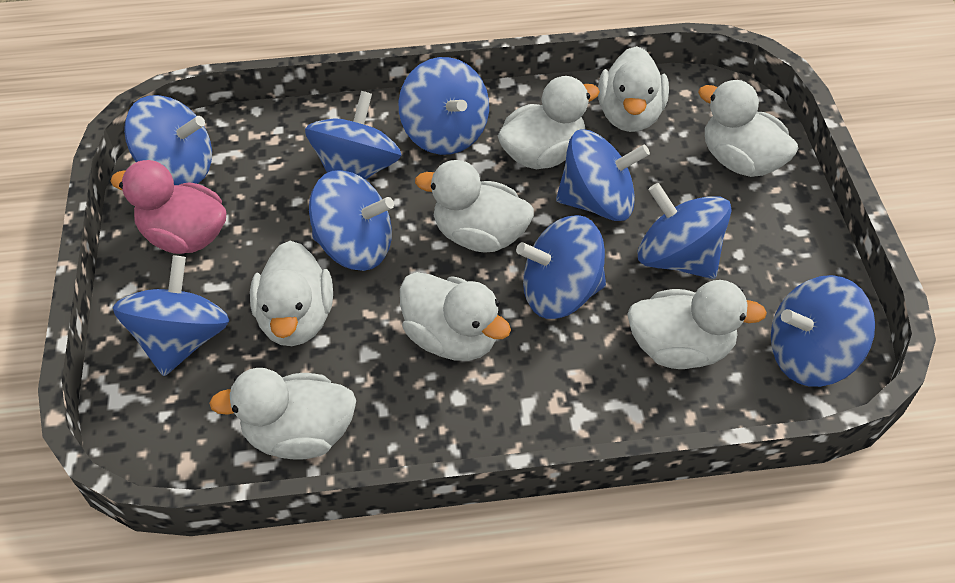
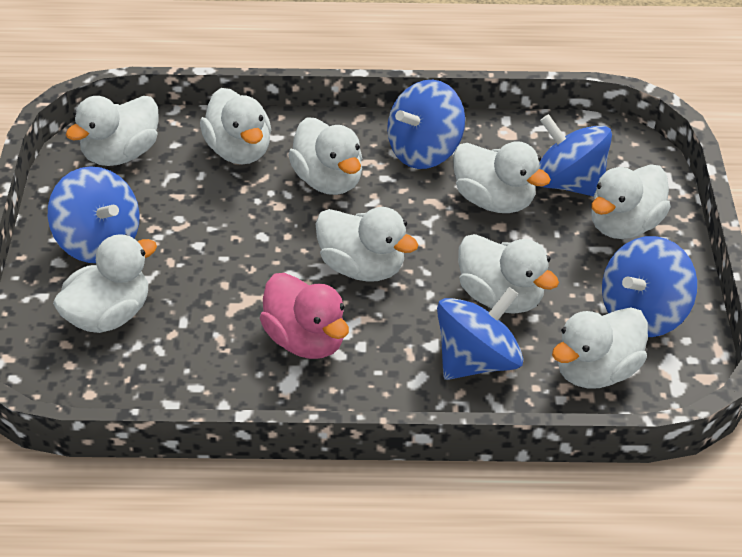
blue spinning top: [113,255,229,376] [124,95,212,185] [305,91,402,180] [309,170,394,271] [399,57,489,155] [516,215,606,319] [556,130,650,221] [638,183,732,279] [771,275,875,387] = 9 -> [48,166,140,263] [387,80,465,169] [437,287,523,380] [539,114,612,197] [602,236,697,337] = 5
white duck: [209,368,356,460] [250,241,333,346] [400,272,511,361] [415,160,534,252] [498,76,600,169] [598,46,669,132] [627,280,767,369] [698,80,799,177] = 8 -> [53,234,157,333] [65,96,159,166] [200,88,271,164] [288,117,362,195] [316,207,418,282] [453,141,551,213] [458,234,559,314] [552,307,648,389] [591,164,671,239] = 9

